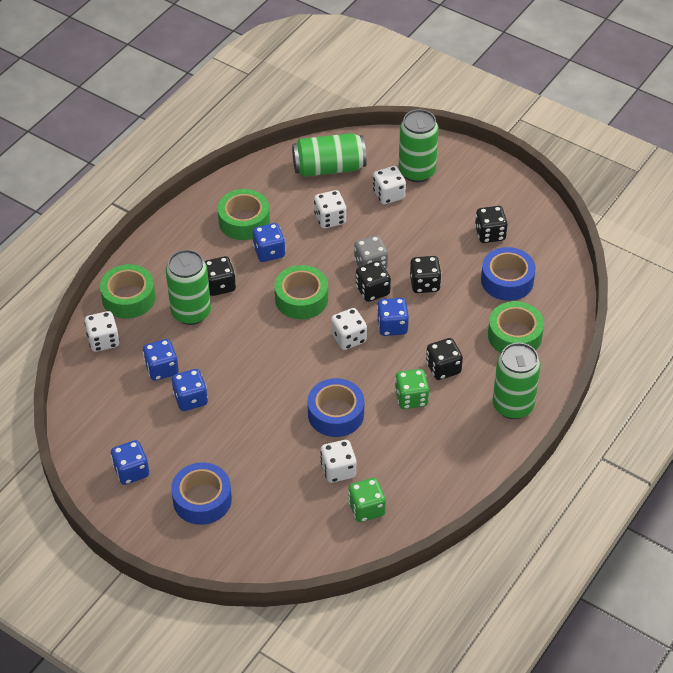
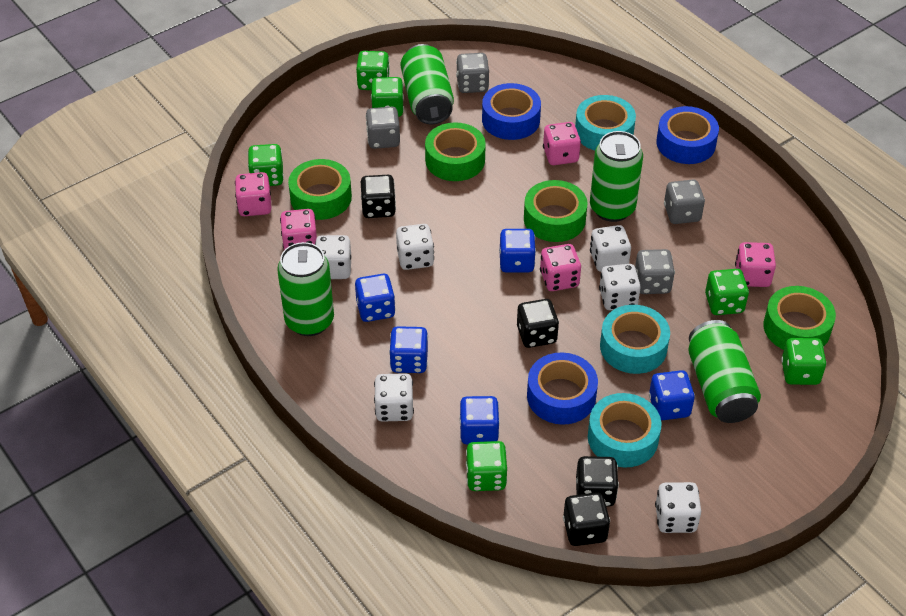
black dice: [204,256,236,296] [356,261,391,302] [410,256,442,293] [426,338,463,380] [475,206,508,243] = 5 -> [361,175,396,218] [517,299,559,348] [563,492,610,546] [576,456,619,507] = 4
green dice: [348,478,386,522] [395,369,429,409] = 2 -> [248,144,284,186] [356,51,390,90] [371,77,404,117] [466,441,507,491] [705,269,749,315] [781,338,827,385] = 6
grey dice: [354,235,388,269] = 1 -> [366,107,400,149] [456,53,489,93] [635,249,675,294] [664,180,705,224] = 4
pink dice: none = 0 -> [235,172,272,216] [280,209,317,250] [540,244,581,291] [543,122,581,165] [735,242,776,287] = 5
turquoise tape: none = 0 -> [575,95,636,151] [588,393,661,468] [600,305,670,374] = 3
white dice: [84,311,120,352] [314,190,346,228] [320,440,356,483] [331,308,367,350] [373,166,406,204] = 5 -> [315,235,351,279] [374,373,414,422] [396,224,434,270] [590,225,631,272] [599,264,641,310] [655,482,701,533] = 6

